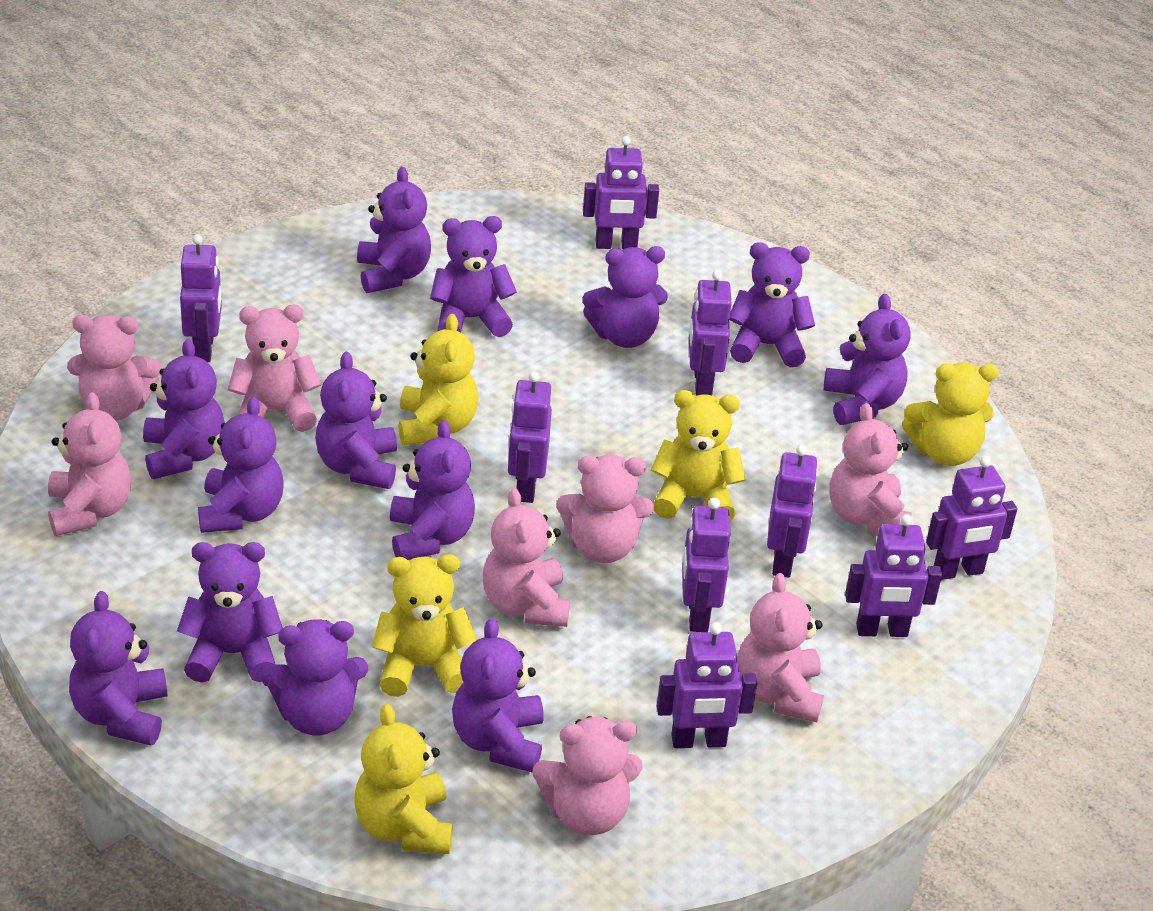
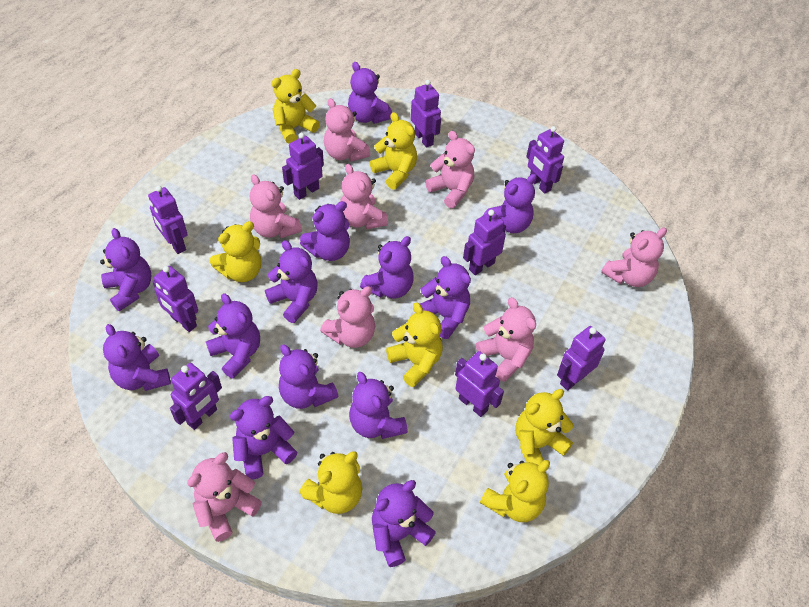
yellow teddy bear: [354,704,453,854] [372,554,477,697] [398,314,479,445] [651,390,746,521] [902,362,999,466] = 5 -> [210,221,261,282] [271,69,320,144] [300,451,363,514] [370,112,417,190] [386,302,443,387] [480,460,550,522] [515,389,574,465] = 7

